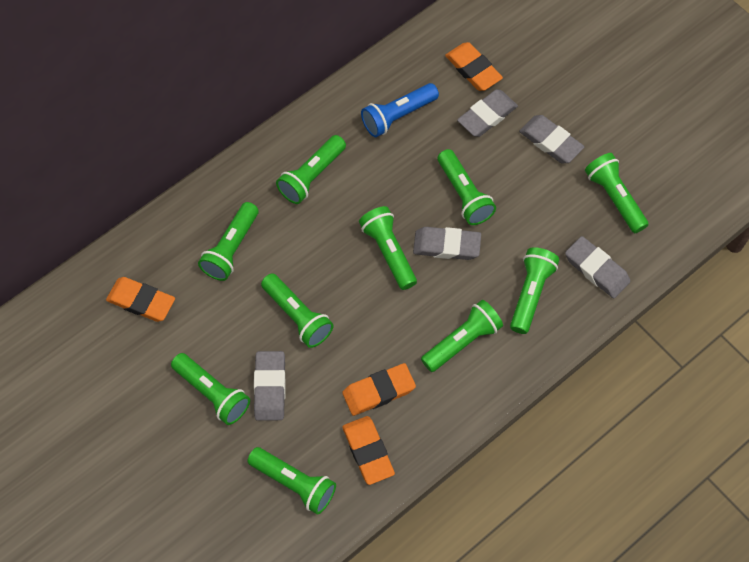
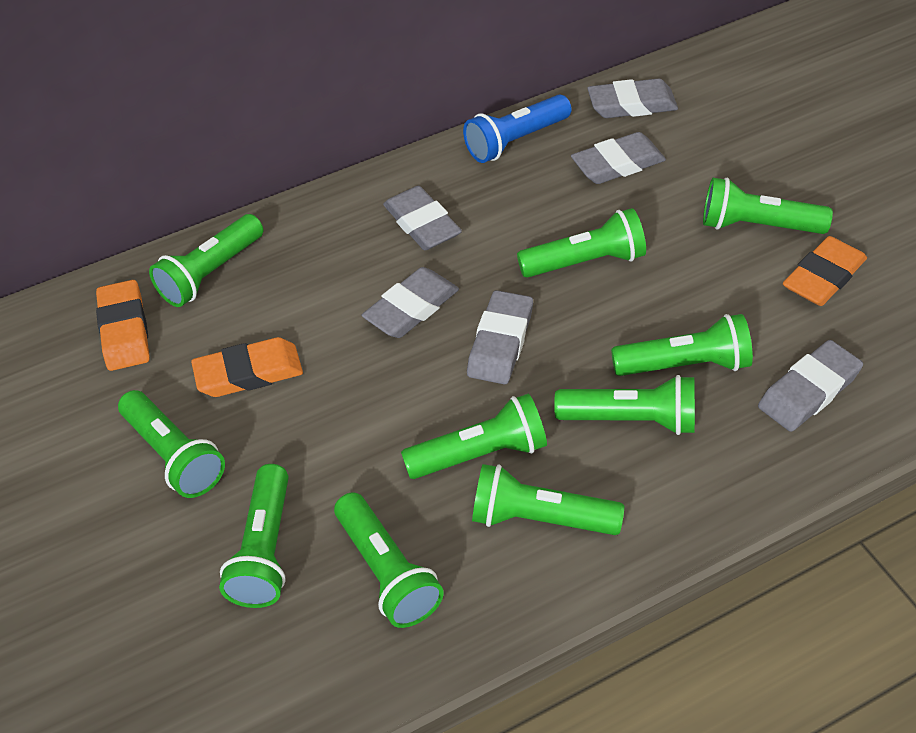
grey eraser: [254,351,286,421] [413,227,481,260] [457,89,518,137] [519,115,584,163] [565,236,631,298] = 5 -> [362,267,459,338] [383,186,462,250] [467,290,533,384] [571,132,666,184] [587,78,678,118] [758,340,863,432] = 6
orange eraser: [106,277,175,322] [342,363,416,416] [343,416,395,485] [445,42,503,91] = 4 -> [96,280,150,371] [191,337,303,397] [783,236,867,306] = 3

